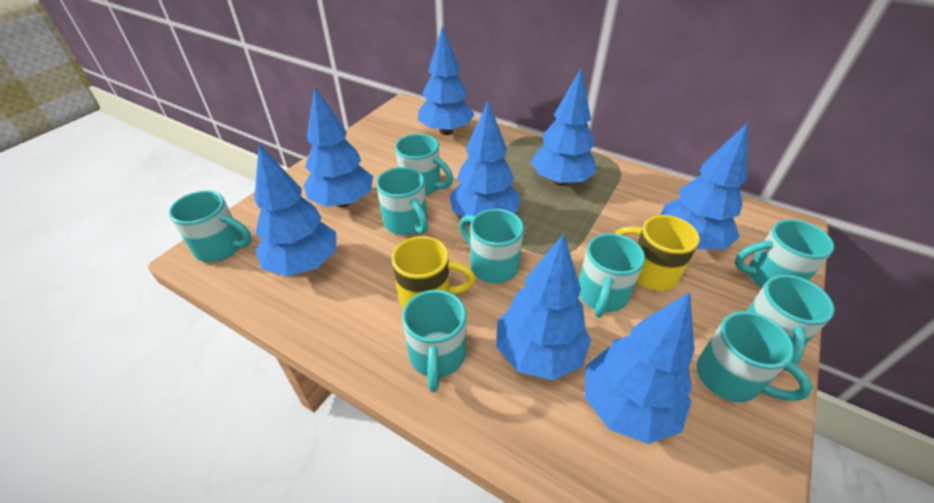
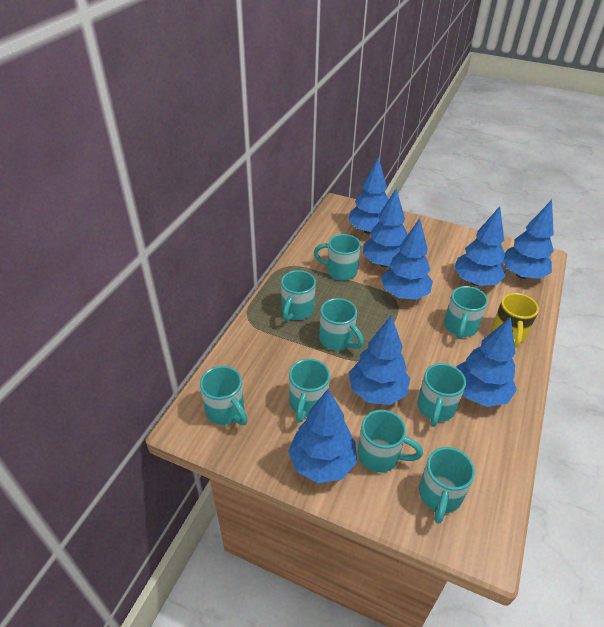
yellow mug: [391,236,475,308] [615,215,700,291] = 2 -> [492,293,539,348] = 1

